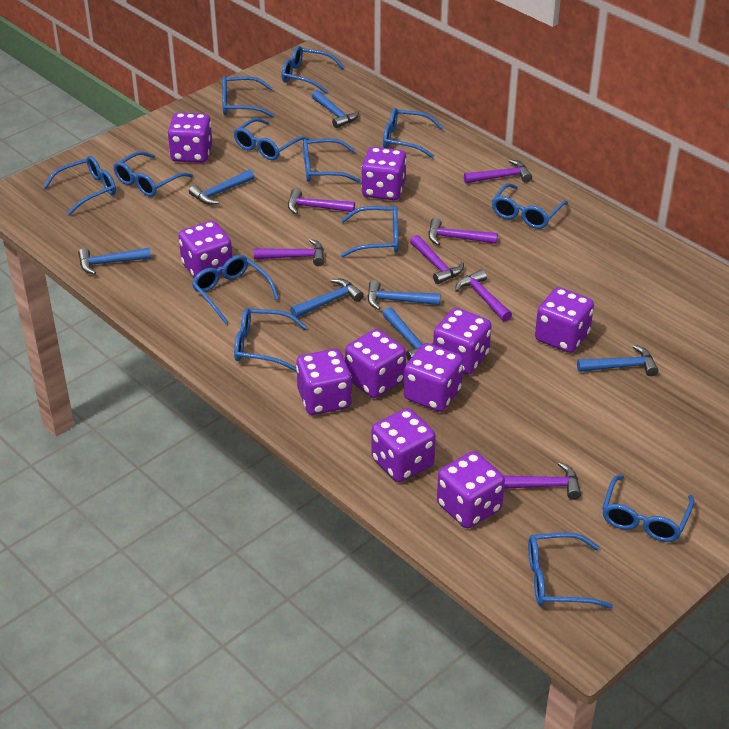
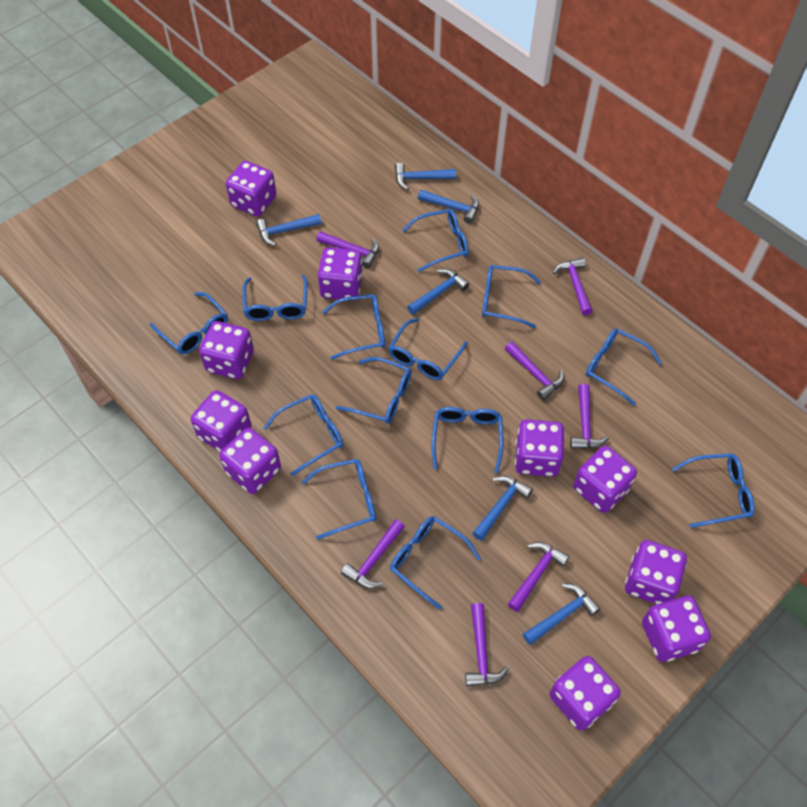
blue hammer: [78,247,151,275] [189,170,254,205] [290,279,364,318] [312,90,359,128] [367,280,440,310] [383,307,433,361] [577,345,658,376] = 7 -> [256,214,321,246] [394,162,456,190] [407,269,469,315] [418,190,479,224] [473,475,533,541] [523,583,600,645] = 6

